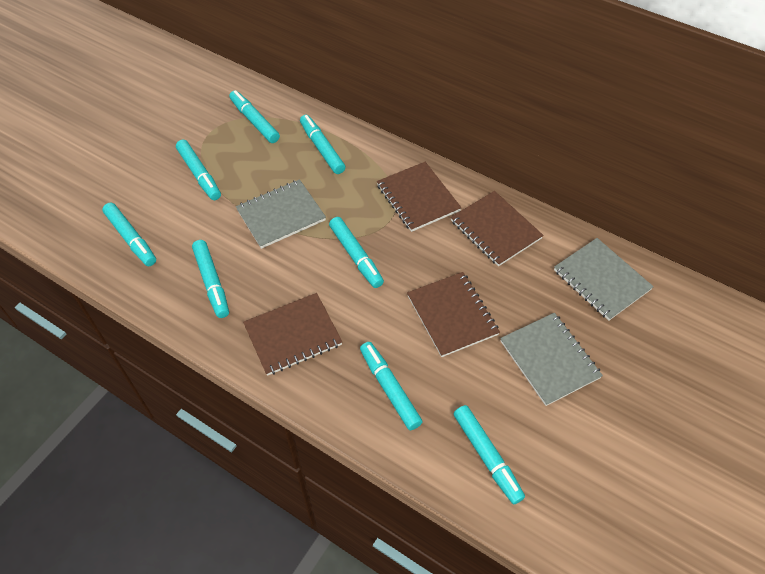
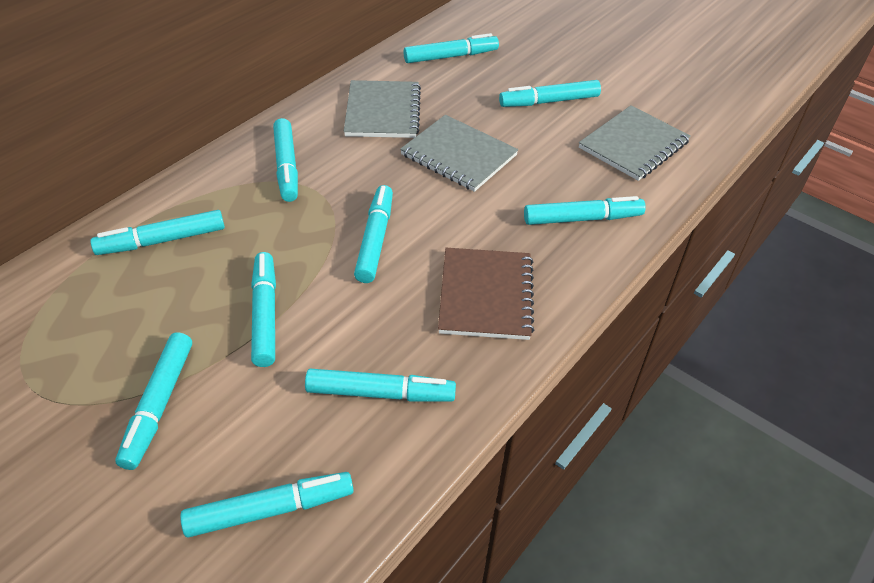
brown notebook: [243,293,342,376] [377,162,462,232] [407,272,500,357] [451,191,544,266] = 4 -> [438,248,534,340] = 1
turquoise marker: [102,203,156,266] [176,140,221,200] [192,240,229,318] [229,90,280,143] [300,115,345,174] [329,217,384,288] [360,342,423,430] [453,405,525,504] = 8 -> [90,210,225,255] [115,332,192,470] [180,472,354,538] [251,252,276,367] [273,118,298,202] [305,369,456,402] [354,185,393,283] [403,33,499,63] [499,80,601,107] [524,196,646,225] = 10

